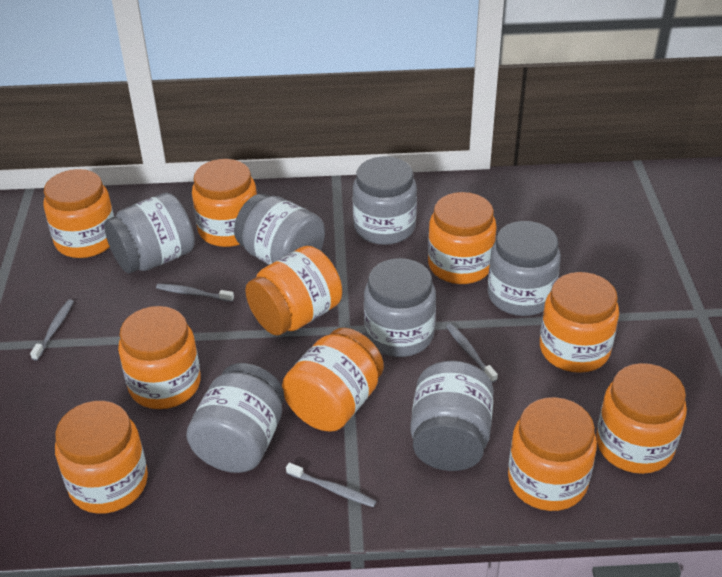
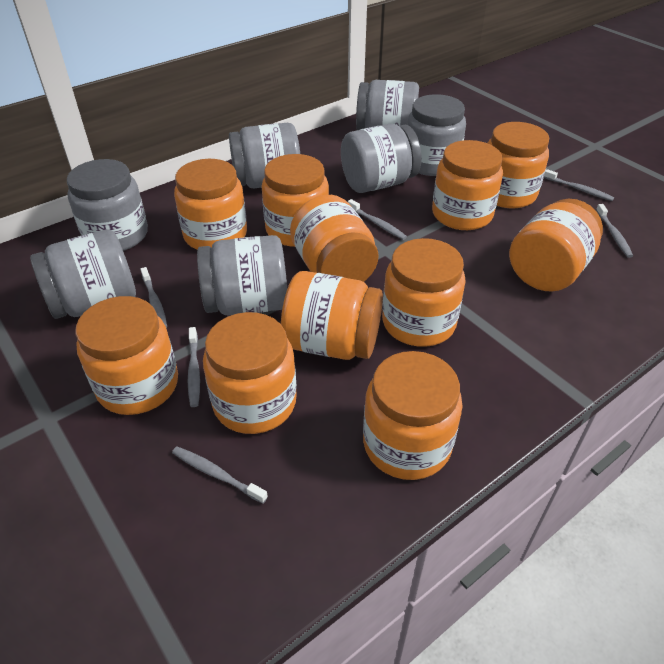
grey toothbrush: [30,299,74,361] [156,283,234,302] [286,463,377,507] [446,324,498,383] = 4 -> [140,267,167,328] [172,446,268,504] [188,327,200,407] [348,199,407,240] [544,169,614,201] [596,204,633,258] = 6
orange jar: [43,169,114,258] [55,401,148,514] [118,306,201,409] [192,159,257,247] [245,246,342,336] [282,328,384,432] [428,192,497,284] [508,397,597,511] [540,272,619,373] [596,363,687,474] = 10 -> [76,296,178,415] [174,159,247,250] [203,312,297,434] [262,154,329,247] [281,271,383,360] [290,195,379,282] [363,351,463,480] [382,238,465,347] [432,140,503,230] [488,122,549,208] [509,199,603,292] = 11

